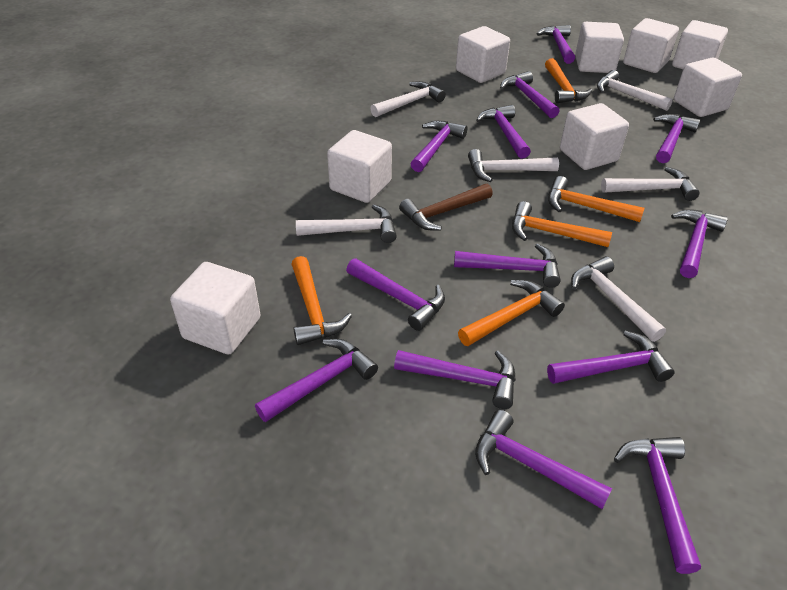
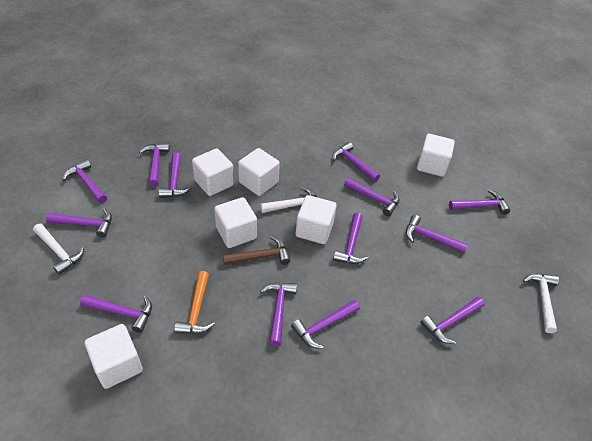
orange hammer: [291,256,352,345] [458,280,565,346] [512,201,612,247] [545,58,592,103] [548,176,644,222] = 5 -> [174,271,215,334] = 1
white cube: [170,262,261,354] [327,130,392,203] [456,26,510,83] [560,103,629,170] [575,22,624,73] [623,18,679,73] [672,20,728,69] [674,57,742,117] = 8 -> [85,324,143,389] [192,148,234,196] [214,197,257,248] [238,148,280,196] [296,195,337,244] [417,134,455,177] = 6
white hammer: [296,204,397,243] [370,81,446,117] [468,149,559,182] [571,256,666,342] [597,70,673,111] [601,167,700,201] = 6 -> [33,224,84,275] [260,187,317,213] [523,274,559,333] = 3

